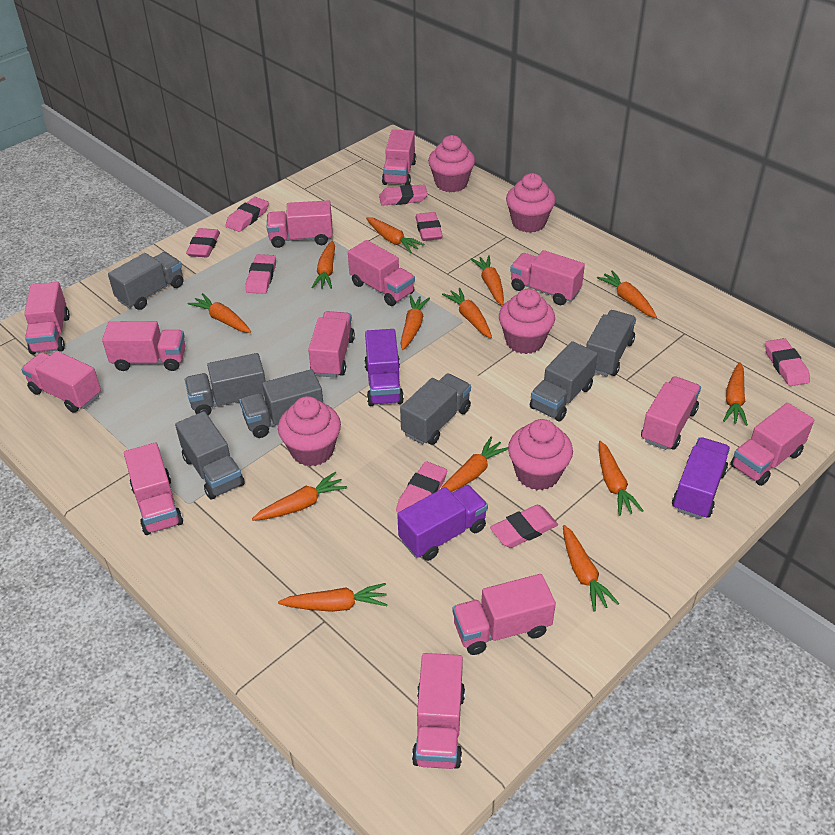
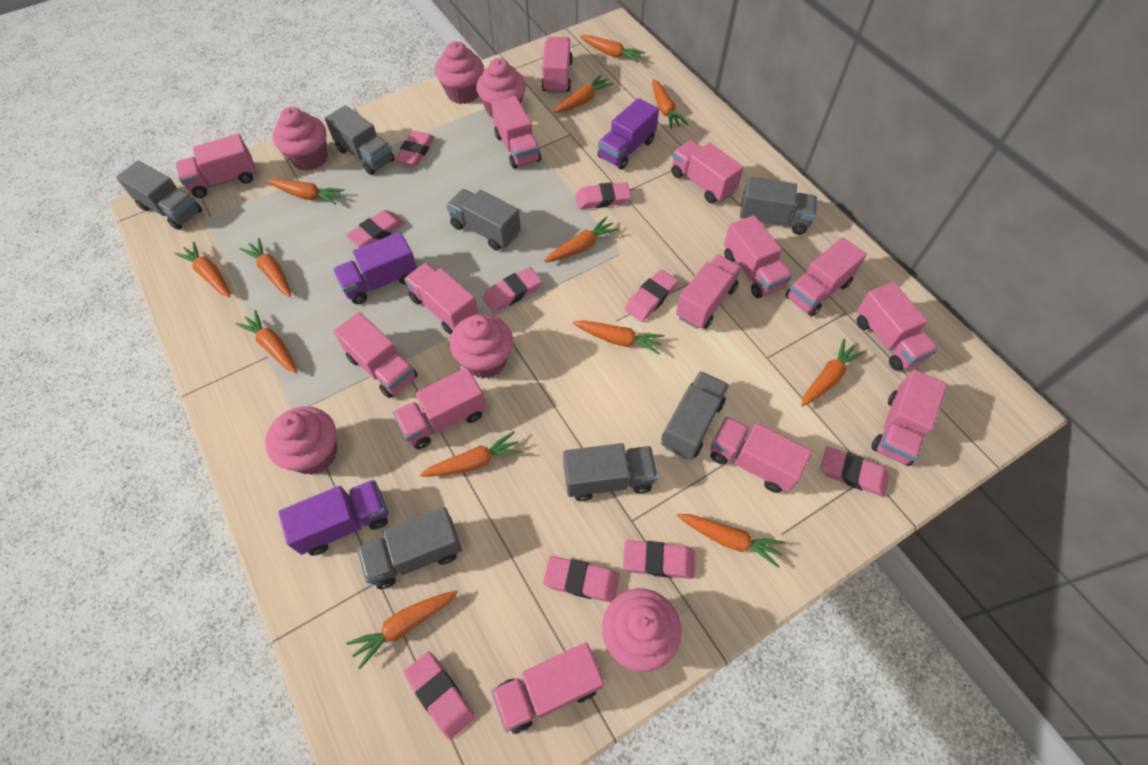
pink cupcake: [278,396,341,466] [428,135,475,192] [499,289,555,354] [506,173,556,233] [508,419,573,490] = 5 -> [265,406,337,475] [273,107,327,171] [435,41,484,104] [449,314,513,379] [476,58,526,119] [602,588,681,672] = 6
pink eraser: [186,228,220,257] [225,197,269,232] [246,254,276,294] [379,185,428,206] [396,461,447,512] [415,212,443,241] [490,505,558,548] [765,338,810,386] = 8 -> [346,210,404,247] [395,131,435,166] [404,652,475,739] [482,267,542,313] [543,556,620,603] [576,182,631,209] [623,540,695,579] [625,269,678,322] [821,446,889,497] = 9
pink truck: [21,351,101,413] [24,282,70,354] [102,321,185,371] [124,442,183,535] [267,200,333,248] [308,311,355,378] [348,240,415,306] [382,129,416,185] [412,653,465,769] [452,574,556,655] [510,250,585,305] [641,377,701,450] [730,403,814,486] = 13 -> [176,134,257,198] [334,312,418,398] [393,368,486,449] [404,263,479,335] [491,96,541,169] [491,643,604,734] [542,37,573,93] [671,140,744,203] [676,254,742,329] [711,417,812,493] [724,215,793,298] [785,237,867,317] [857,282,938,371] [871,370,947,466] = 14

